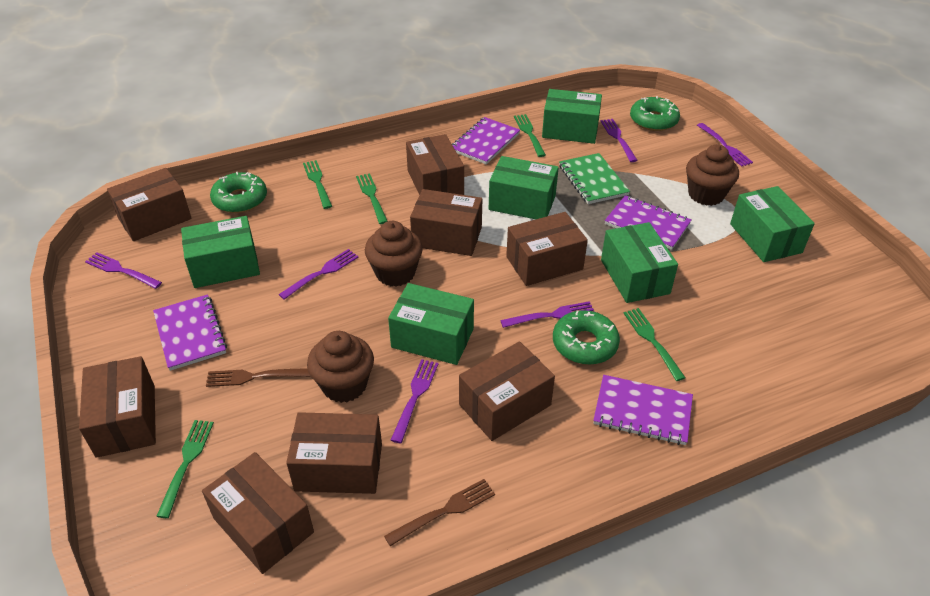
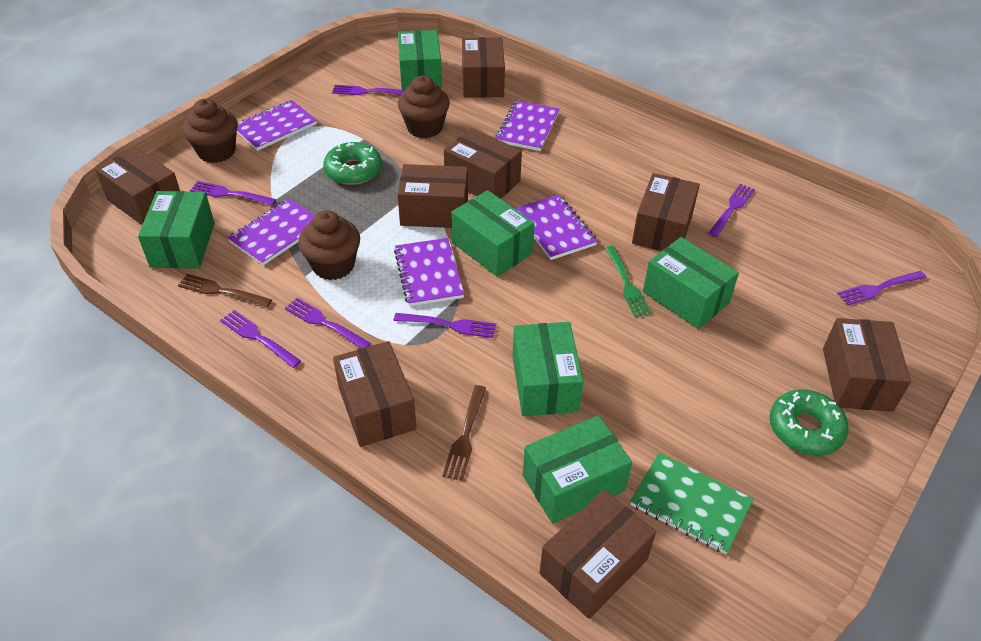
green donut: [210,172,267,213] [553,310,620,365] [630,96,680,131] = 3 -> [323,142,382,185] [770,389,849,456] = 2
green fork: [156,420,214,518] [303,160,332,209] [356,173,387,224] [514,114,546,157] [624,308,685,381] = 5 -> [605,246,651,317] = 1
purple fork: [85,252,162,289] [278,249,359,300] [391,359,438,443] [500,301,595,328] [600,119,638,162] [697,123,753,167] = 6 -> [190,181,276,206] [220,310,301,368] [285,298,371,348] [332,85,405,95] [394,313,496,338] [709,184,755,237] [837,271,927,305] = 7
purple notebook: [153,294,227,371] [452,117,520,165] [593,375,693,445] [605,195,691,250] = 4 -> [228,199,315,265] [237,100,317,151] [394,238,464,306] [495,100,559,151] [514,195,598,260] = 5

